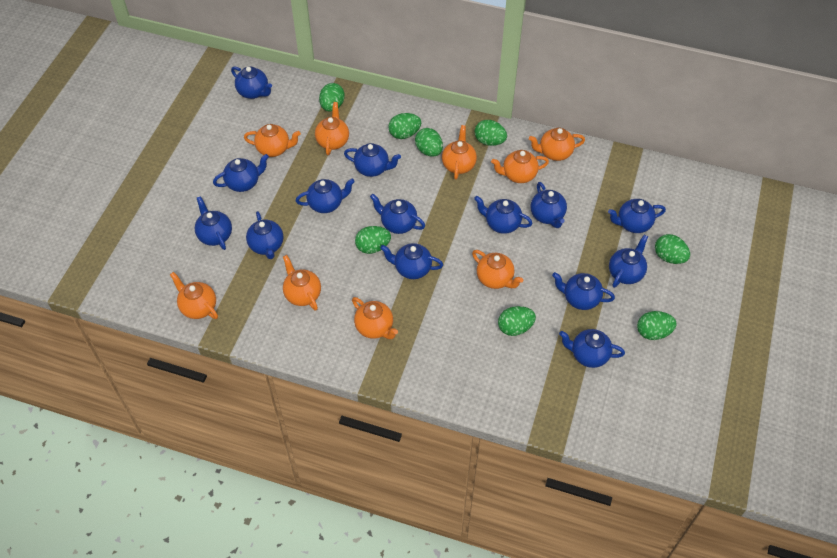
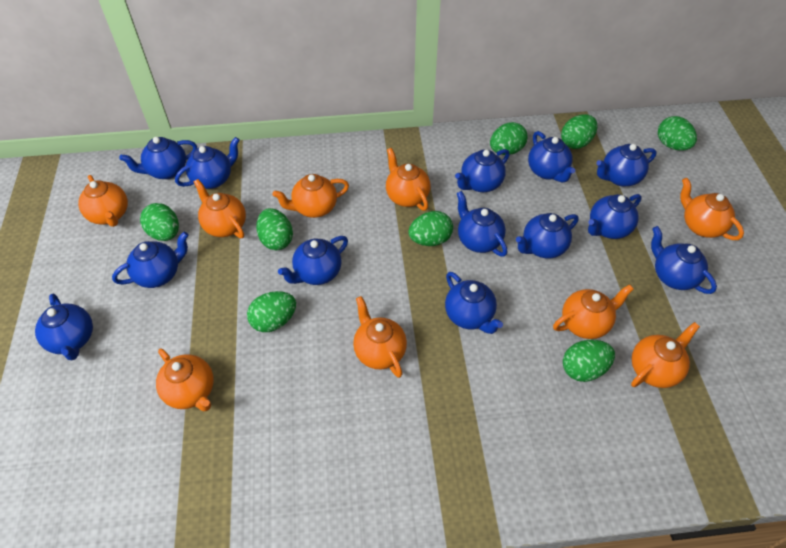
blue teapot: [195,196,232,250] [213,154,269,192] [231,66,272,99] [246,211,283,259] [295,179,355,213] [344,143,401,177] [370,194,425,234] [380,243,443,279] [474,196,533,234] [531,182,567,228] [552,272,615,310] [559,329,625,368] [608,199,666,233] [609,235,648,288] = 14 -> [35,294,93,360] [112,232,189,288] [119,137,197,179] [175,137,240,189] [278,236,348,285] [445,272,503,334] [455,149,509,192] [457,191,507,257] [516,213,578,259] [528,131,575,183] [588,194,642,239] [596,144,657,186] [651,226,717,294] = 13

